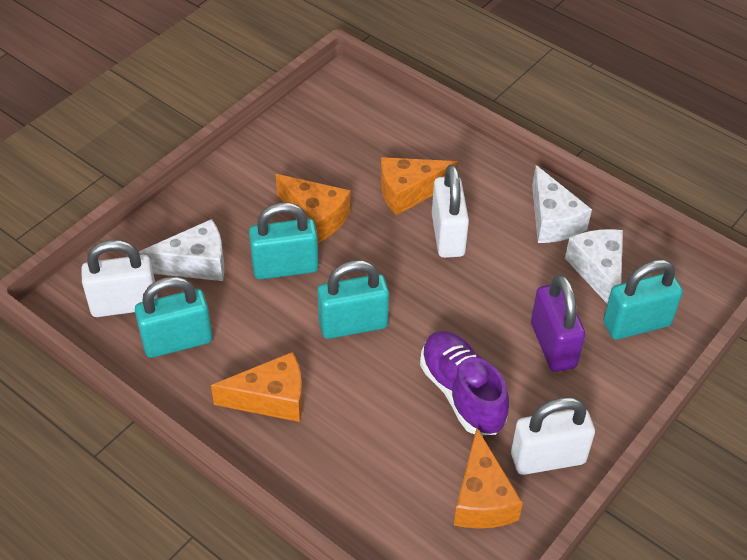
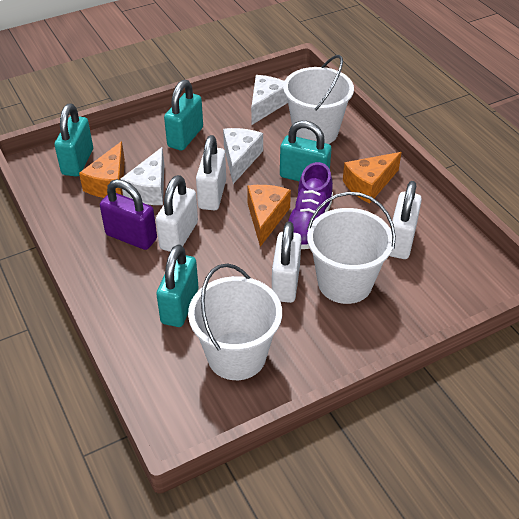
orange cheese: [211,352,303,422] [276,174,350,243] [381,157,458,215] [454,428,523,529] = 4 -> [79,141,125,198] [247,185,291,247] [343,152,402,203] = 3
white bucket: none = 0 -> [188,263,282,380] [283,55,354,144] [307,192,396,304] = 3
white padlock: [81,240,158,317] [432,164,469,258] [511,397,595,475] = 3 -> [156,175,198,252] [196,135,226,210] [272,221,302,303] [390,181,422,259] = 4

